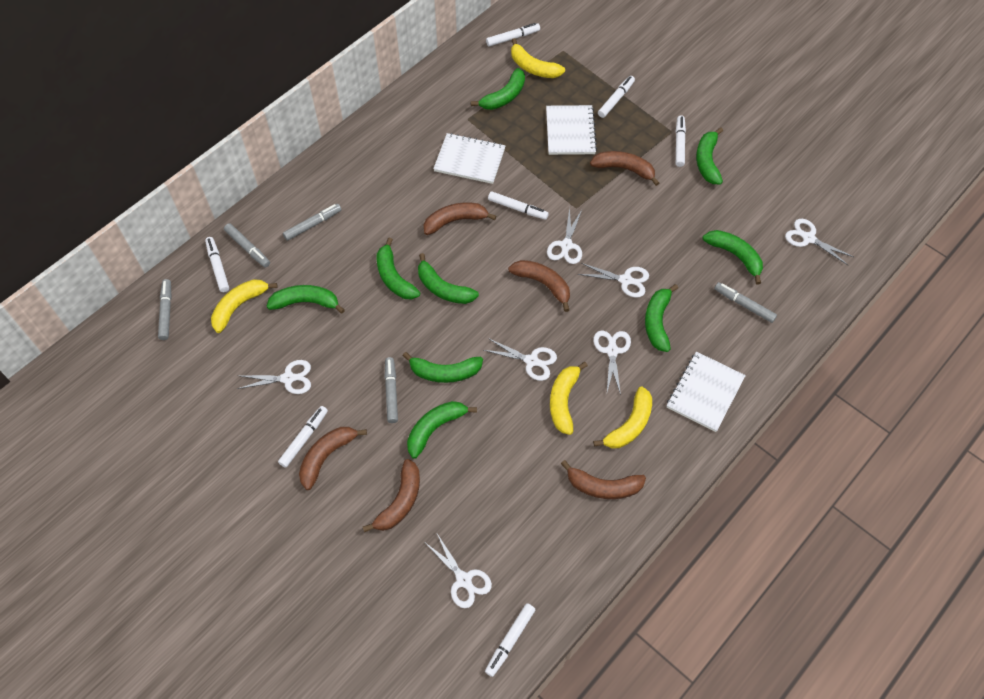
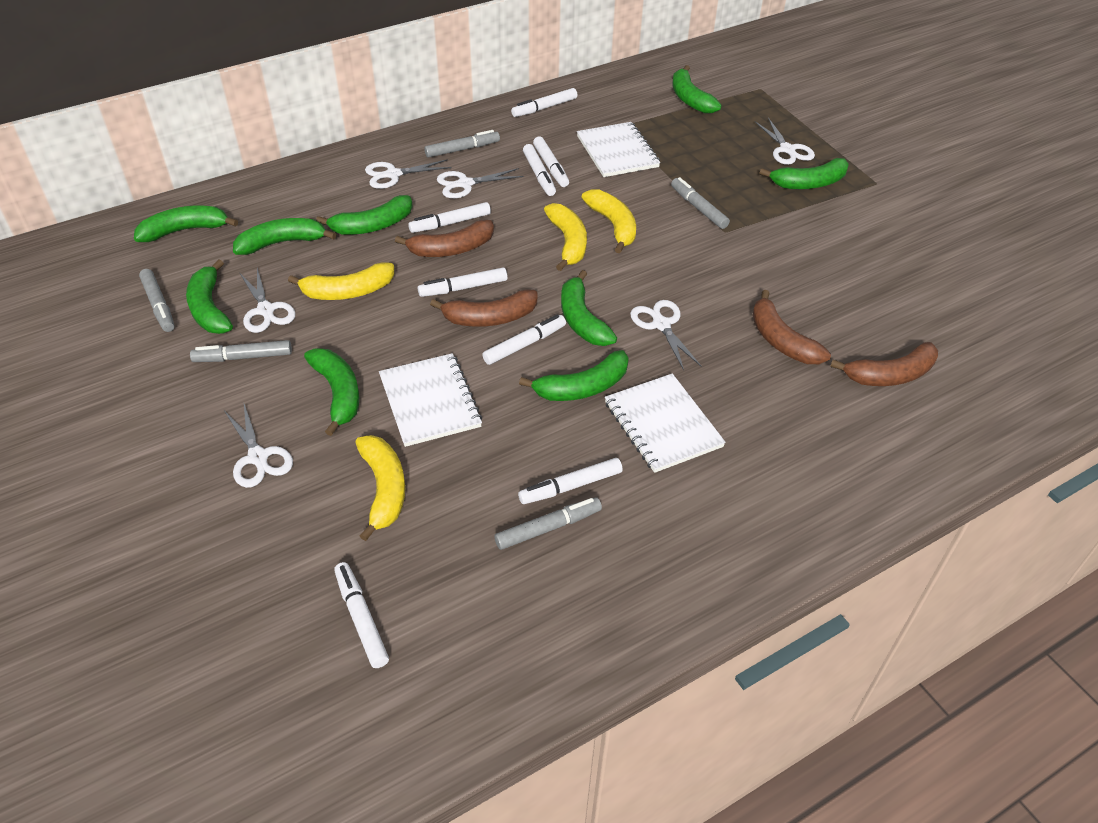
brown banana: [299,427,367,490] [363,459,420,532] [424,202,496,235] [508,260,570,312] [561,460,646,499] [590,151,659,186] = 6 -> [395,220,494,257] [430,289,537,327] [752,290,831,364] [830,342,938,386] = 4
white marker: [205,237,229,292] [278,406,328,468] [485,603,536,677] [486,23,540,47] [488,191,549,220] [598,76,635,118] [676,115,686,167] = 7 -> [334,562,389,668] [408,202,491,233] [418,268,508,297] [482,315,566,365] [511,88,577,117] [518,458,623,504] [523,144,556,196] [533,137,569,187] = 8
white scissors: [237,360,311,394] [426,534,492,608] [484,338,557,381] [547,208,582,264] [578,263,649,298] [593,331,631,395] [785,219,854,265] = 7 -> [225,404,293,488] [239,268,296,333] [365,159,451,189] [437,168,524,198] [630,300,702,370] [755,118,815,165] = 6

